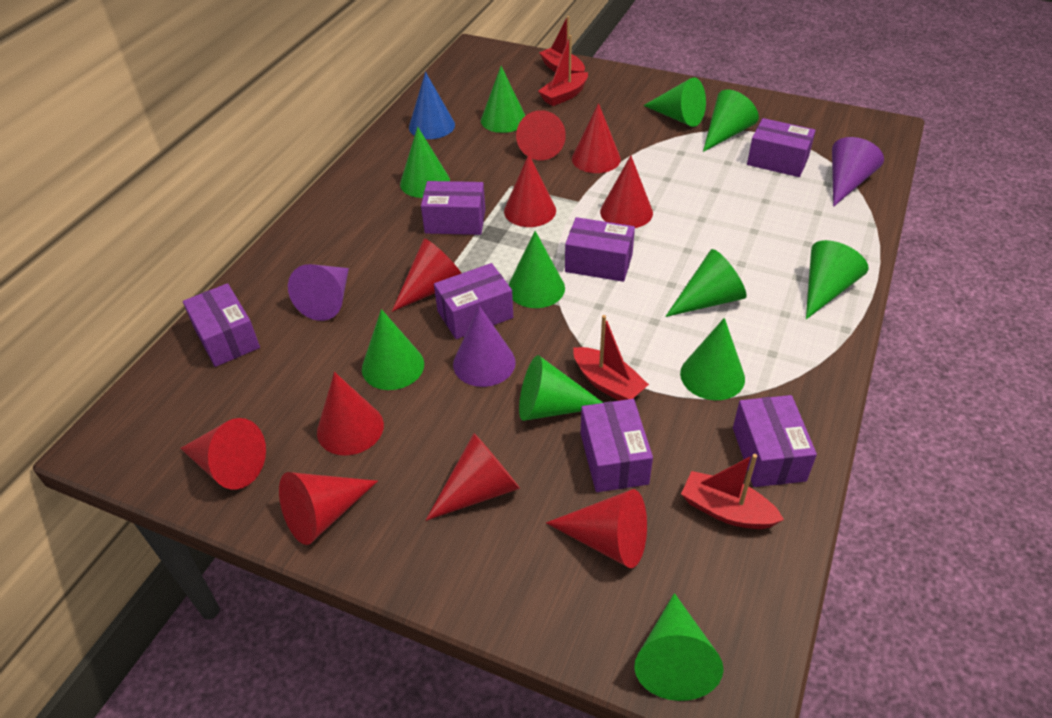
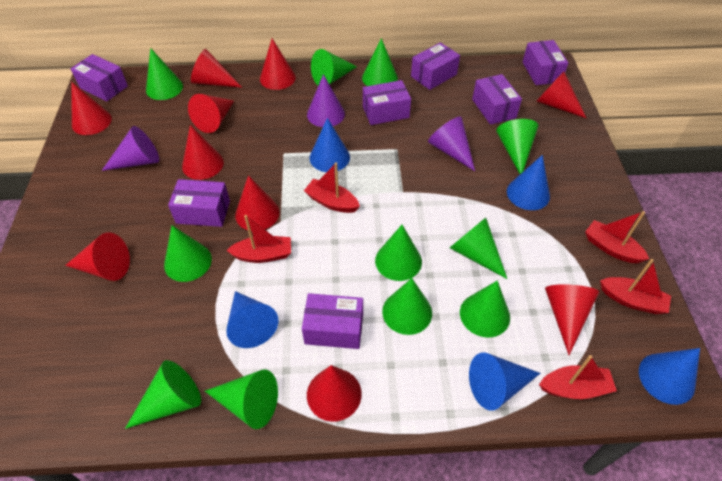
blue cone: [409,72,455,139] = 1 -> [226,291,278,348] [310,118,350,172] [469,352,540,411] [507,155,550,210] [639,348,700,405] = 5
red boat: [538,35,588,106] [539,16,585,74] [573,315,649,401] [681,454,784,529] = 4 -> [227,215,291,263] [304,162,360,213] [539,355,617,399] [585,211,649,263] [600,259,671,314] = 5

